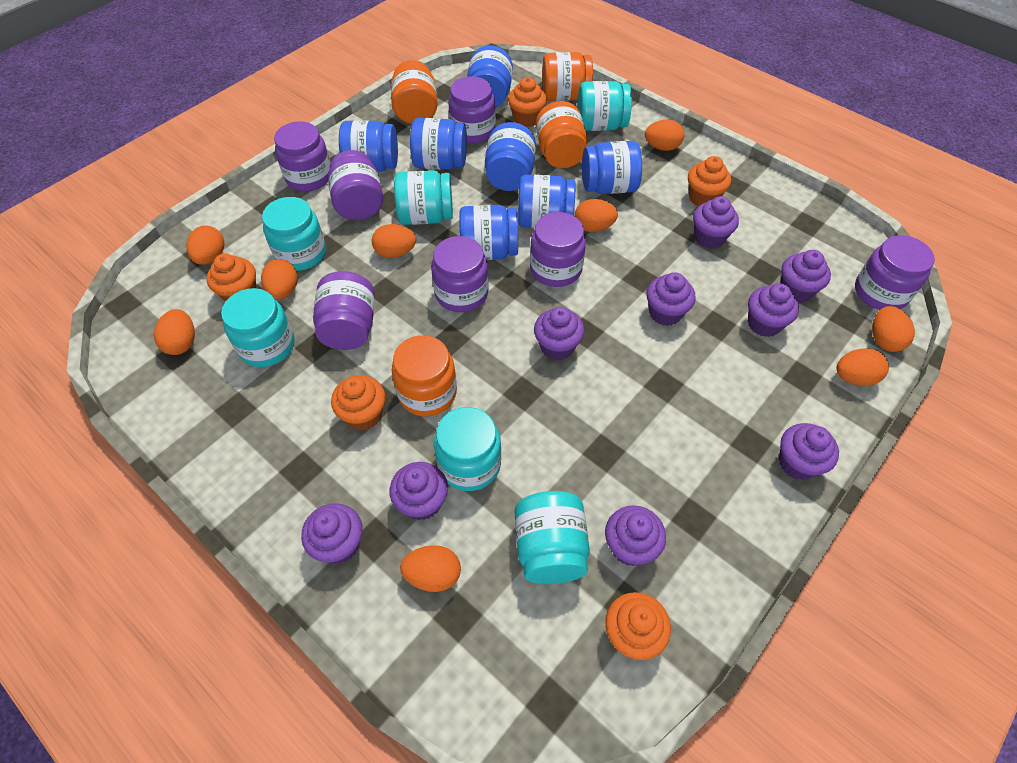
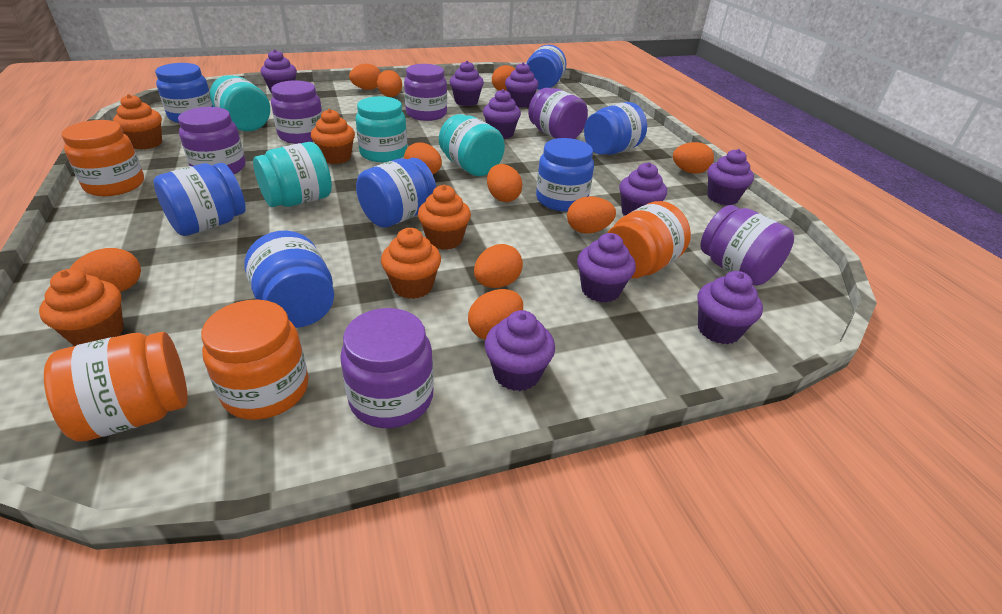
orange egg: [154,309,195,355] [187,225,224,265] [261,259,298,300] [372,224,416,258] [400,545,461,592] [574,199,618,232] [645,119,684,151] [837,348,889,386] [872,306,915,352] = 9 -> [70,248,141,292] [349,64,381,90] [377,70,402,97] [404,142,442,174] [468,289,523,340] [474,244,523,288] [487,164,523,202] [492,65,516,91] [567,196,616,234] [673,142,714,174] = 10
purple jar: [274,121,330,191] [313,271,375,350] [328,150,383,220] [431,236,489,312] [448,76,496,144] [530,212,586,287] [855,235,935,310] = 7 -> [178,107,245,174] [271,80,322,144] [340,308,434,428] [404,64,447,121] [528,88,588,139] [700,205,794,286] = 6
turquoise jar: [221,288,295,367] [262,197,326,271] [394,171,453,225] [434,407,501,491] [515,491,590,584] [577,81,632,131] = 6 -> [210,75,270,131] [253,142,332,207] [356,96,407,162] [439,114,505,176] = 4

